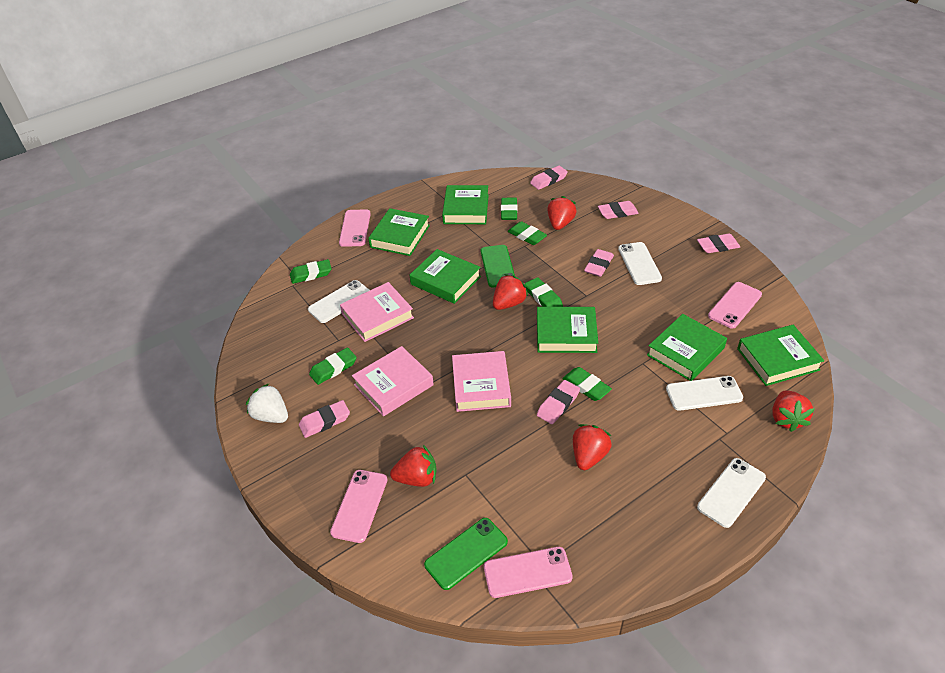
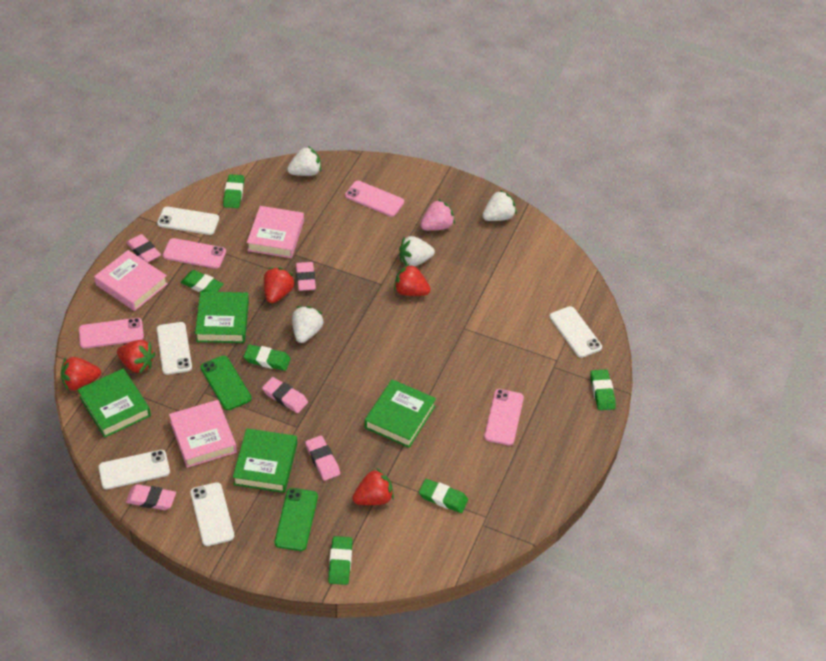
green book: [368,208,430,256] [410,249,481,304] [442,185,489,224] [537,307,598,353] [647,314,727,381] [737,325,824,386] = 6 -> [77,368,151,438] [195,291,249,343] [233,428,297,493] [364,379,436,448] = 4
pink eraser: [299,400,350,438] [530,166,568,190] [537,380,580,424] [584,249,614,277] [598,201,639,219] [697,234,740,253] = 6 -> [126,234,161,263] [126,484,176,510] [262,377,308,413] [296,262,316,291] [305,436,340,481] = 5
pink strawberry: none = 0 -> [420,199,455,231] = 1
white phone: [308,280,370,323] [618,242,662,285] [666,376,743,411] [697,458,766,528] = 4 -> [98,450,170,489] [157,207,219,235] [157,322,192,375] [190,482,234,546] [550,306,602,358] = 5
white strawberry: [246,384,288,423] = 1 -> [287,146,321,176] [292,306,324,343] [399,236,435,266] [482,190,517,221] = 4

